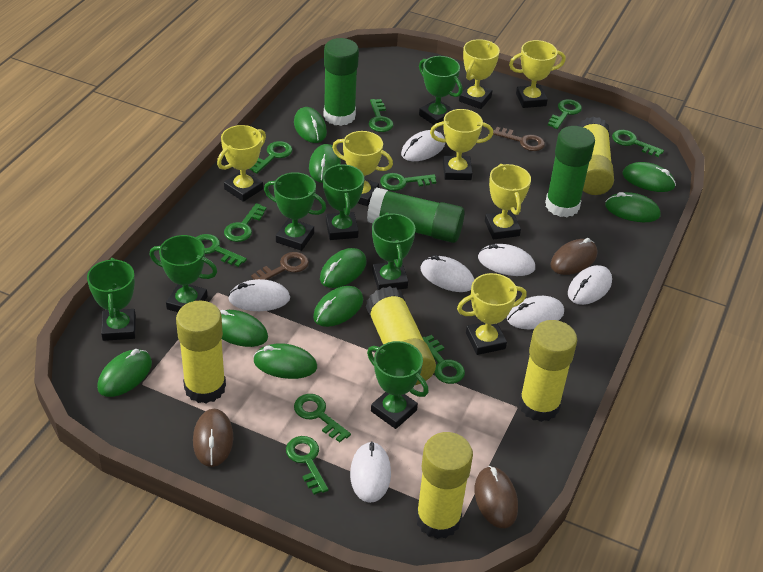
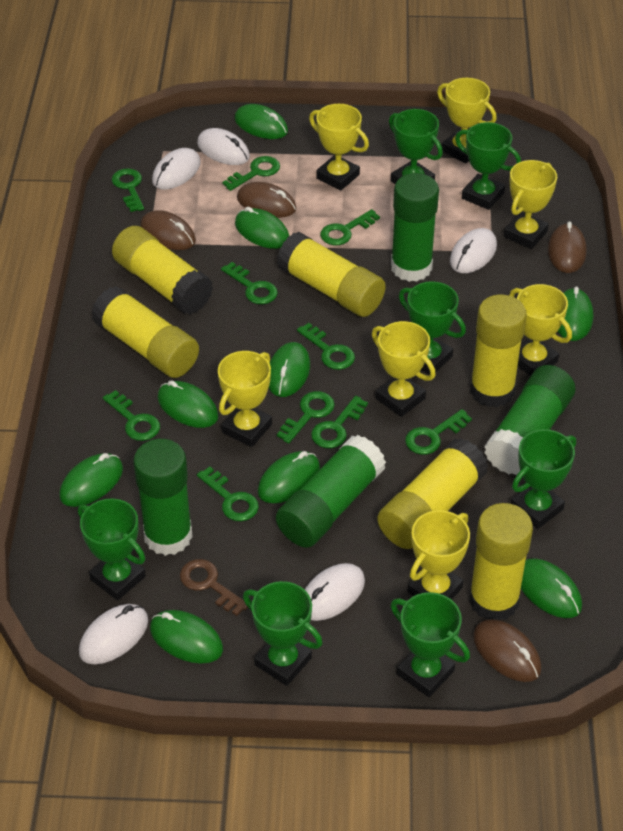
brown key: [251,252,309,280] [493,127,545,151] = 2 -> [180,559,248,616] = 1
brown mouse: [193,409,233,467] [475,466,518,528] [550,238,597,275] = 3 -> [140,210,196,250] [237,182,297,218] [473,619,542,682] [548,221,587,273] = 4
green glue stick: [324,38,359,126] [367,187,465,243] [545,126,595,217] = 3 -> [133,439,193,556] [276,435,386,548] [391,173,439,282] [484,365,575,475] = 4
white mouse: [228,279,290,311] [350,441,391,503] [401,130,445,161] [420,255,474,292] [478,244,535,276] [507,296,564,329] [568,265,612,305] = 7 -> [79,604,148,664] [152,148,201,189] [197,128,250,165] [304,563,365,621] [450,228,497,273] = 5
yellow glue stick: [176,301,226,403] [366,286,436,385] [416,432,473,539] [519,320,577,422] [577,117,614,195] = 5 -> [92,286,199,378] [112,226,213,314] [277,232,386,317] [377,438,489,549] [469,503,533,620] [470,295,527,407] = 6

